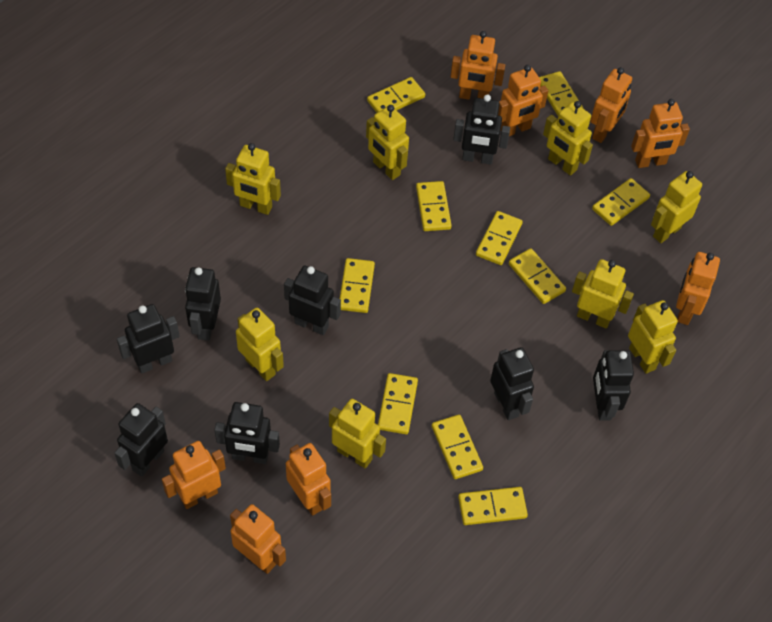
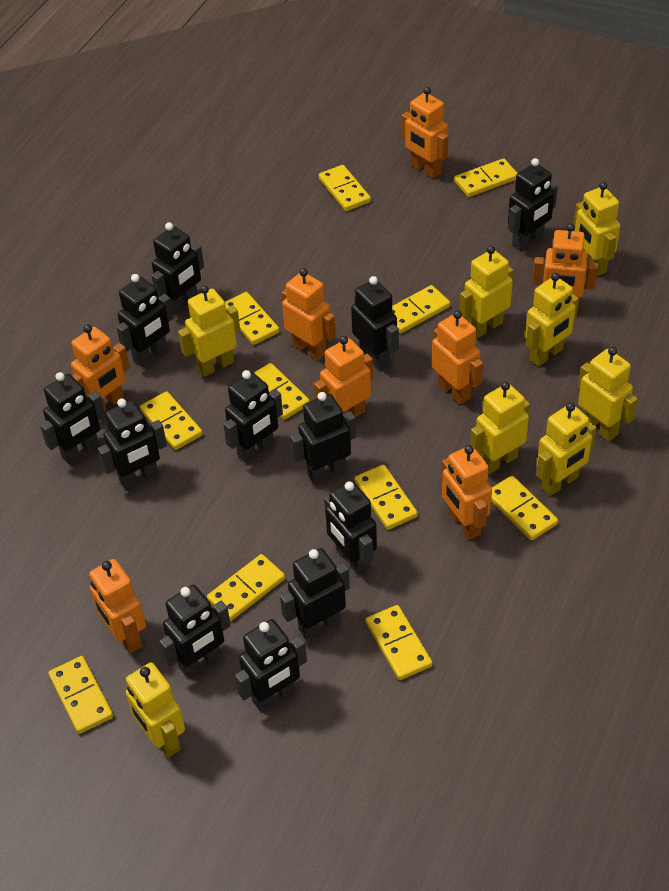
black robot: [114,403,168,477] [117,304,180,374] [185,267,221,341] [214,402,280,464] [284,266,341,335] [453,94,510,165] [490,347,534,420] [593,350,634,421] = 8 -> [40,372,105,465] [98,398,167,490] [116,274,174,367] [152,222,204,315] [159,585,231,677] [223,370,283,463] [235,619,307,711] [280,548,350,639] [290,392,356,483] [324,481,377,575] [351,276,399,370] [508,158,558,251] = 12
yellow domino: [340,258,375,313] [367,77,425,113] [378,373,418,434] [416,181,452,231] [432,415,483,479] [458,487,528,525] [476,211,523,265] [509,248,566,304] [539,71,583,116] [592,178,650,226] = 10 -> [48,656,113,734] [140,391,203,450] [207,554,285,621] [225,292,279,345] [254,363,310,420] [319,165,371,211] [354,465,418,530] [366,605,432,680] [391,285,450,333] [454,158,517,197] [491,476,558,541] = 11

